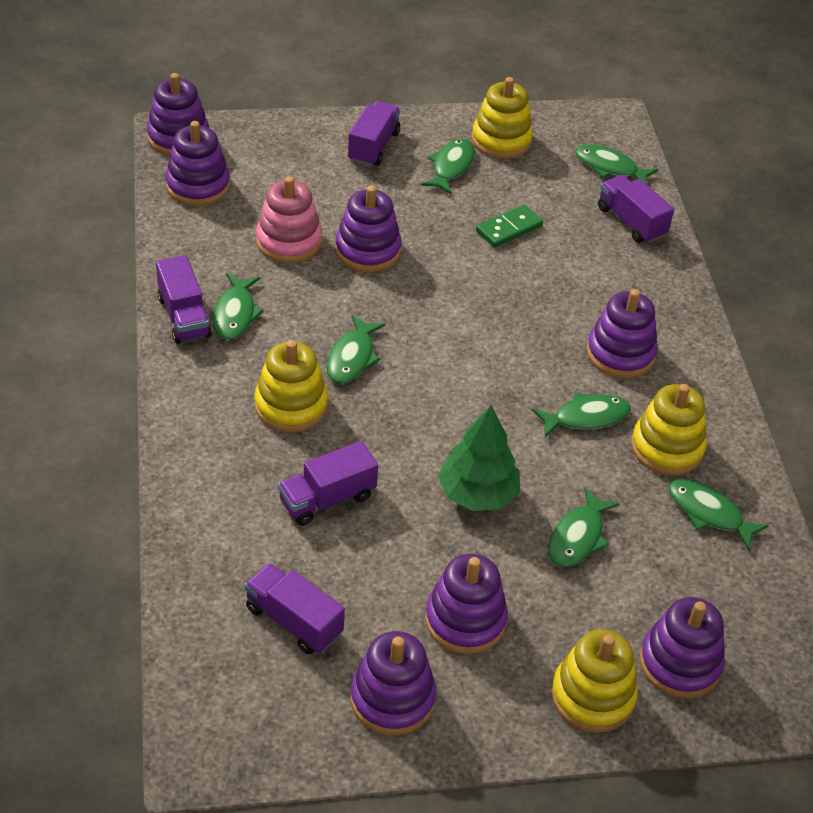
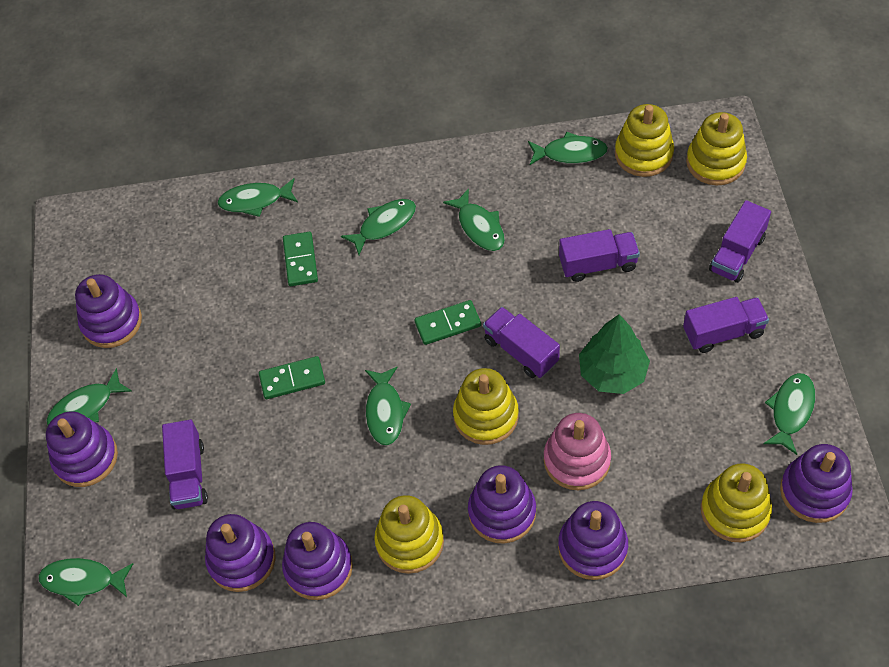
green domino: [476,204,543,247] = 1 -> [259,356,325,399] [283,232,318,286] [414,300,481,345] = 3
green fish: [212,273,264,340] [326,315,385,384] [421,139,475,194] [532,392,631,437] [548,487,620,567] [575,145,658,183] [668,479,769,551] = 7 -> [38,558,133,606] [46,368,132,426] [218,178,298,217] [341,199,416,255] [365,367,411,446] [443,188,505,251] [528,132,608,165] [763,373,815,455] = 8
yellow stacking toy: [255,340,328,432] [472,77,533,159] [551,629,638,733] [631,384,707,475] = 4 -> [374,495,444,574] [453,368,519,445] [615,104,674,177] [686,112,747,185] [701,463,772,542] = 5

